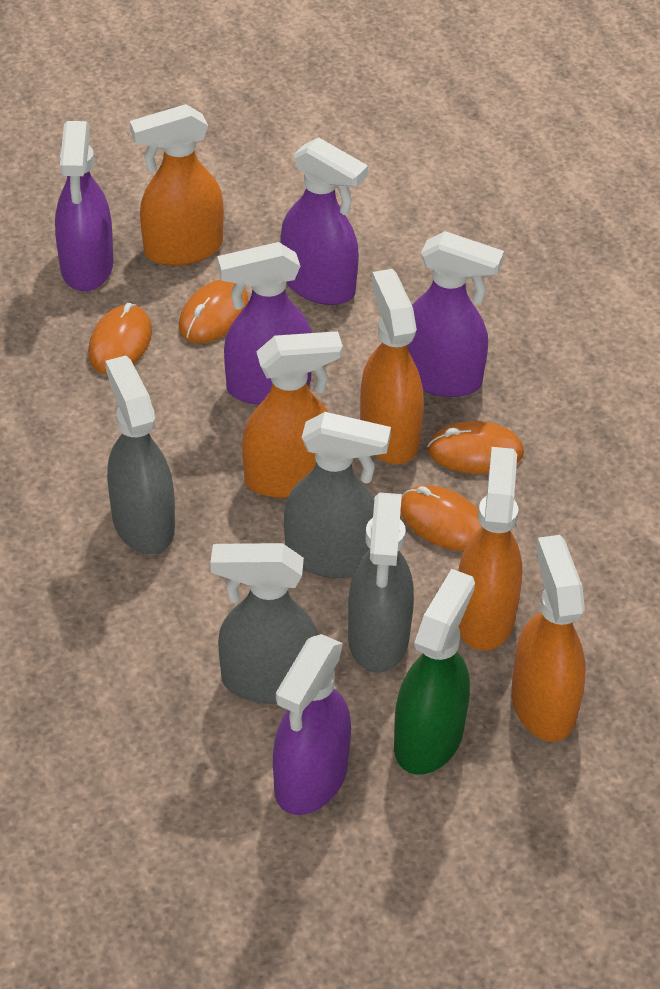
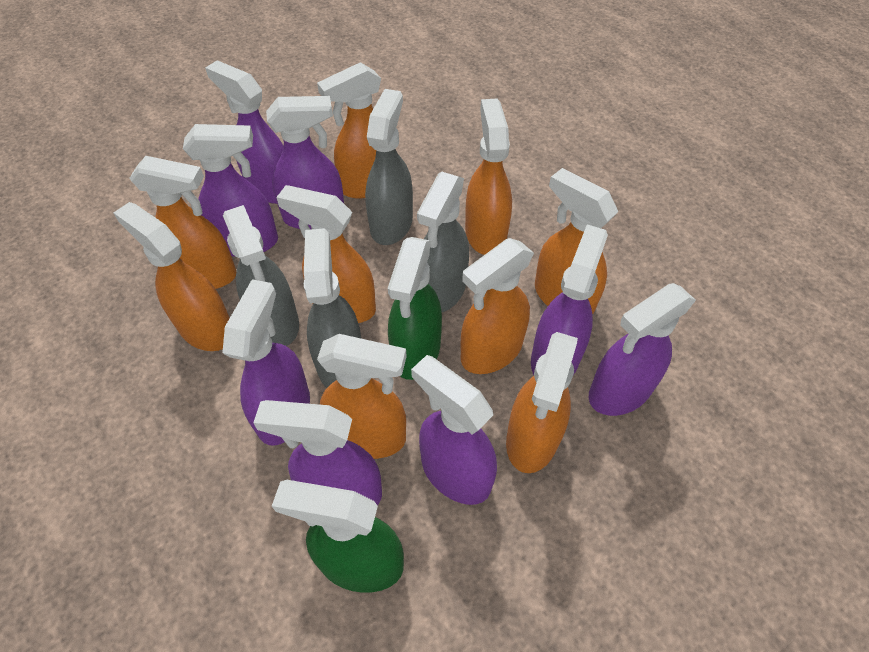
green spray bottle: [394,569,475,775] = 1 -> [272,480,404,593] [388,237,442,380] = 2
orange mouse: [88,303,152,374] [178,280,249,343] [400,485,482,551] [427,421,524,474] = 4 -> none = 0
orange spray bottle: [130,104,224,266] [242,331,343,498] [360,269,424,464] [458,447,522,651] [511,535,586,742] = 5 -> [113,202,229,351] [129,156,236,289] [276,185,376,323] [317,62,381,199] [317,334,407,459] [460,238,534,374] [465,99,512,255] [506,332,578,473] [535,168,618,315] = 9
purple spray bottle: [55,121,113,291] [217,242,312,404] [273,634,351,815] [280,138,368,305] [408,231,504,397] = 5 -> [183,124,278,257] [205,60,284,204] [222,279,310,446] [253,400,382,505] [266,96,344,230] [411,355,497,505] [531,224,608,375] [589,283,696,416] = 8

